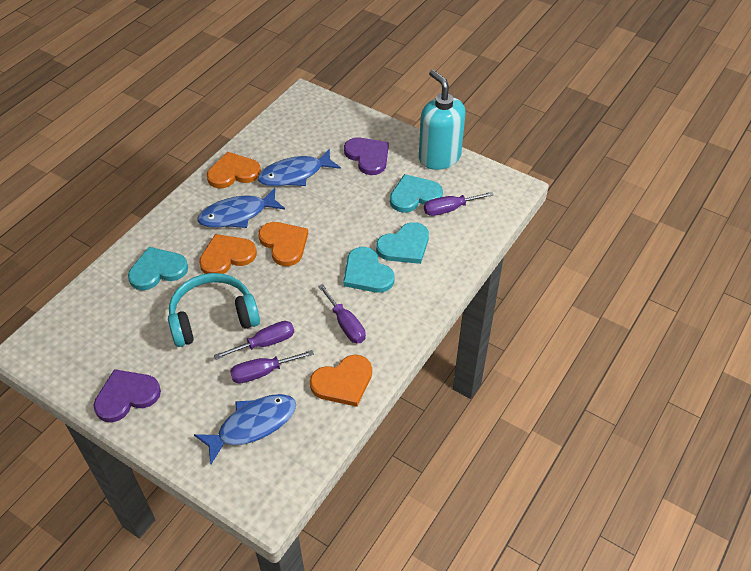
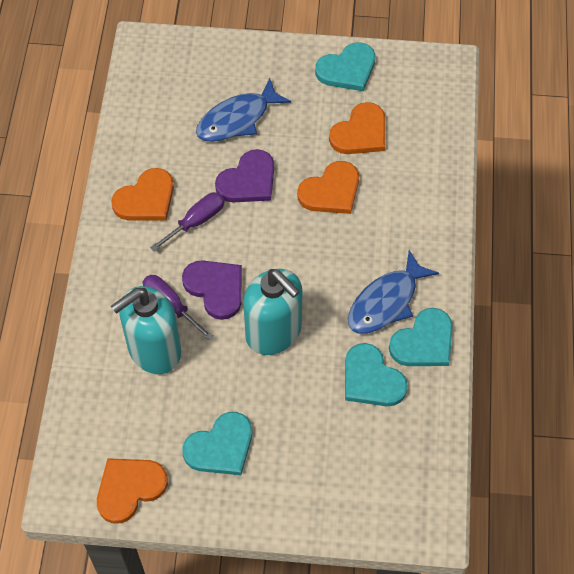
blue fish: [194,394,296,464] [197,188,285,228] [258,149,341,186] = 3 -> [196,78,291,142] [348,250,439,334] = 2
purple screwdriver: [214,321,294,360] [230,350,314,383] [318,284,366,343] [424,192,494,216] = 4 -> [143,275,213,340] [150,192,225,251] = 2
turquoise headphones: [168,273,260,347] = 1 -> none = 0
turquoise soap dispenser: [419,70,466,170] = 1 -> [111,286,181,374] [243,269,303,355] = 2

